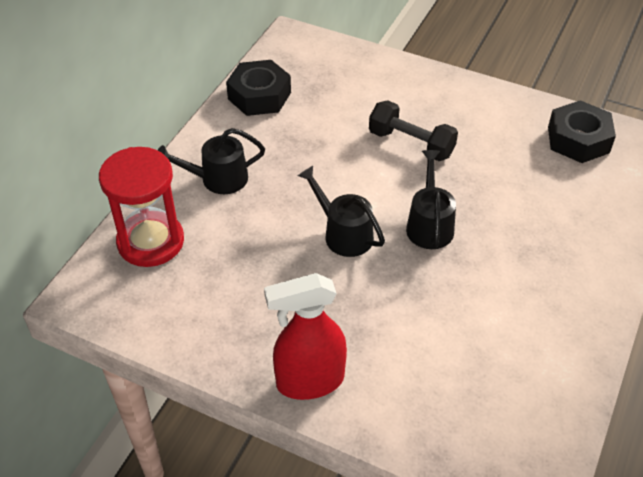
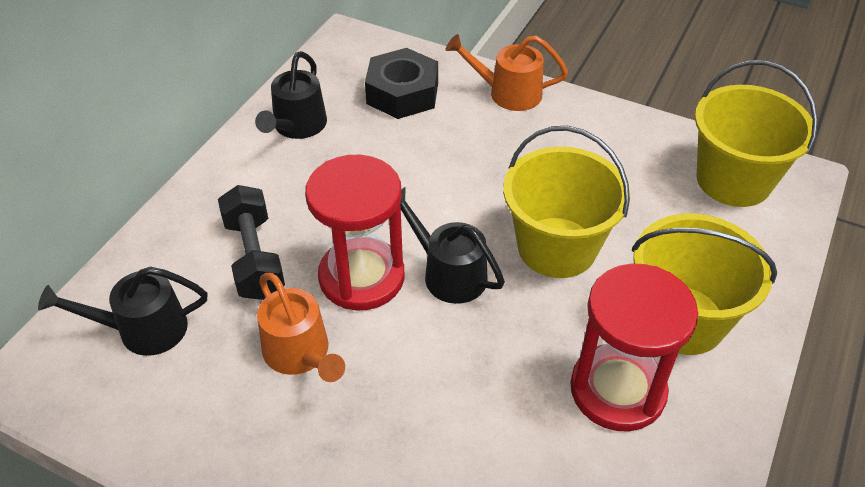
black nut: [226,60,291,116] [548,100,616,163] = 2 -> [365,48,438,119] = 1
orange watering can: none = 0 -> [257,273,345,382] [445,34,568,111] = 2
red hourglass: [99,147,184,267] = 1 -> [305,155,405,311] [570,264,698,432] = 2
red spray bottle: [264,273,347,400] = 1 -> none = 0
yellow bucket: none = 0 -> [503,126,630,278] [632,214,777,355] [695,60,818,207] = 3

